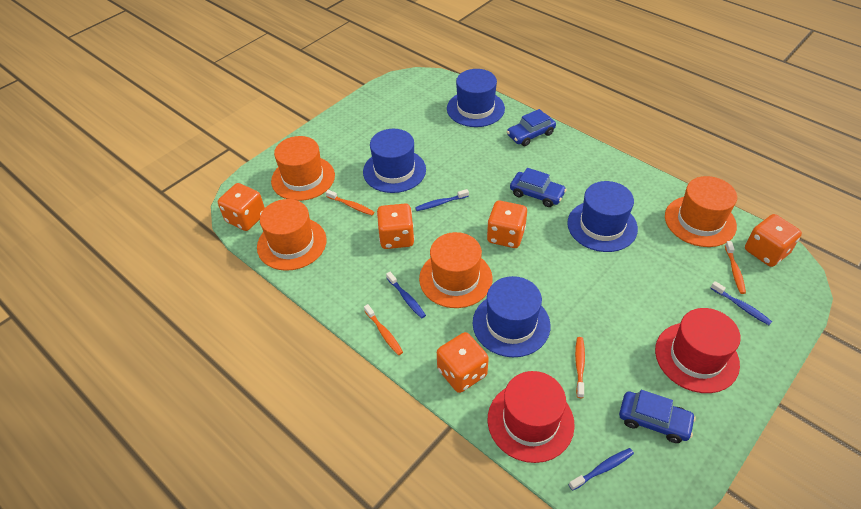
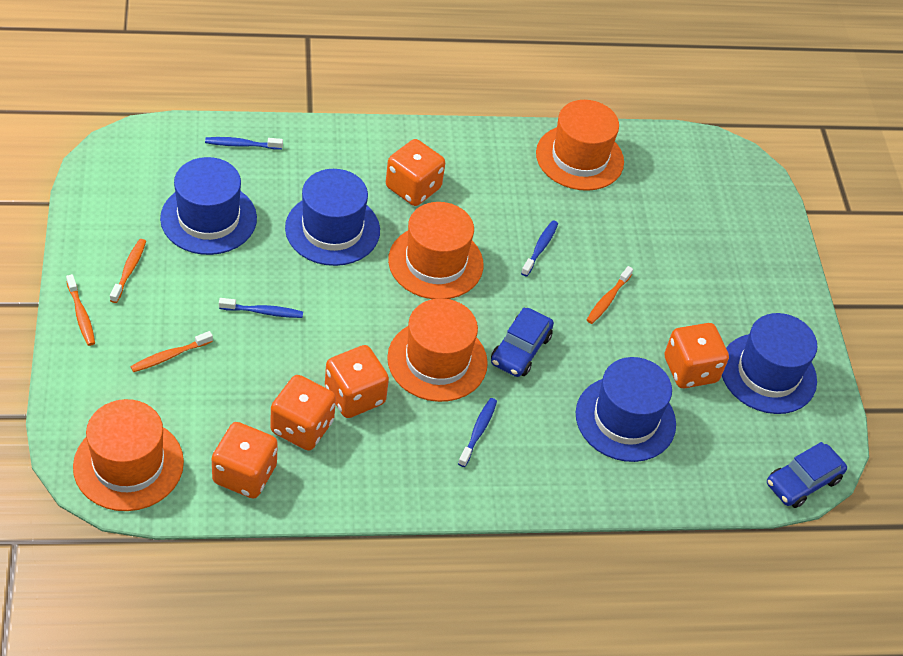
blue car: [507,109,556,146] [510,168,567,207] [619,390,696,443] = 3 -> [491,308,554,377] [767,442,847,508] = 2
red hat: [488,371,575,463] [655,308,741,393] = 2 -> none = 0

